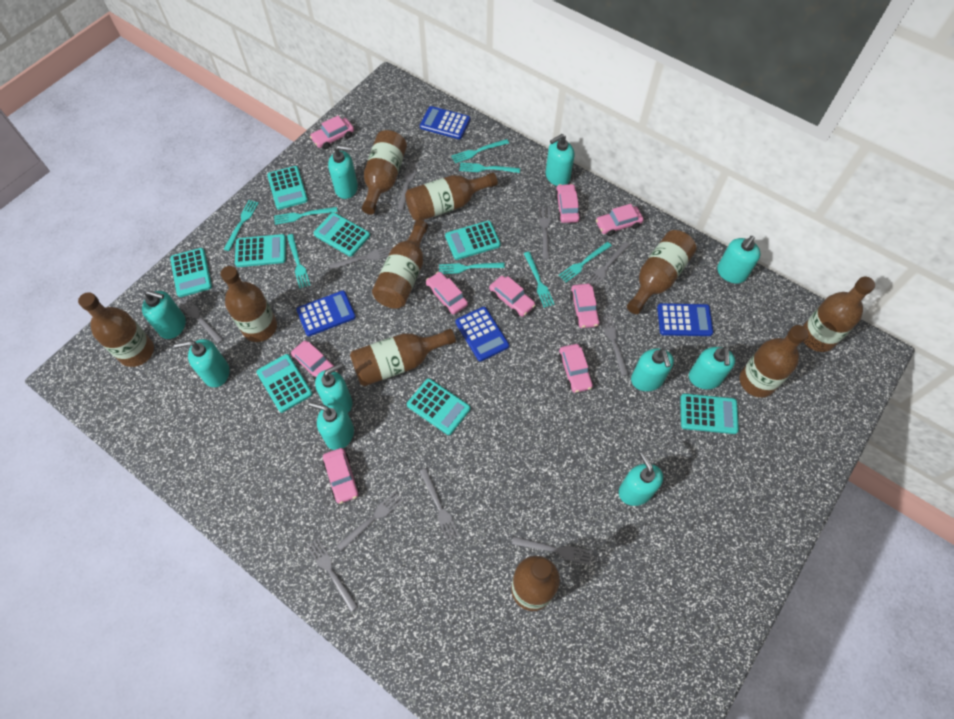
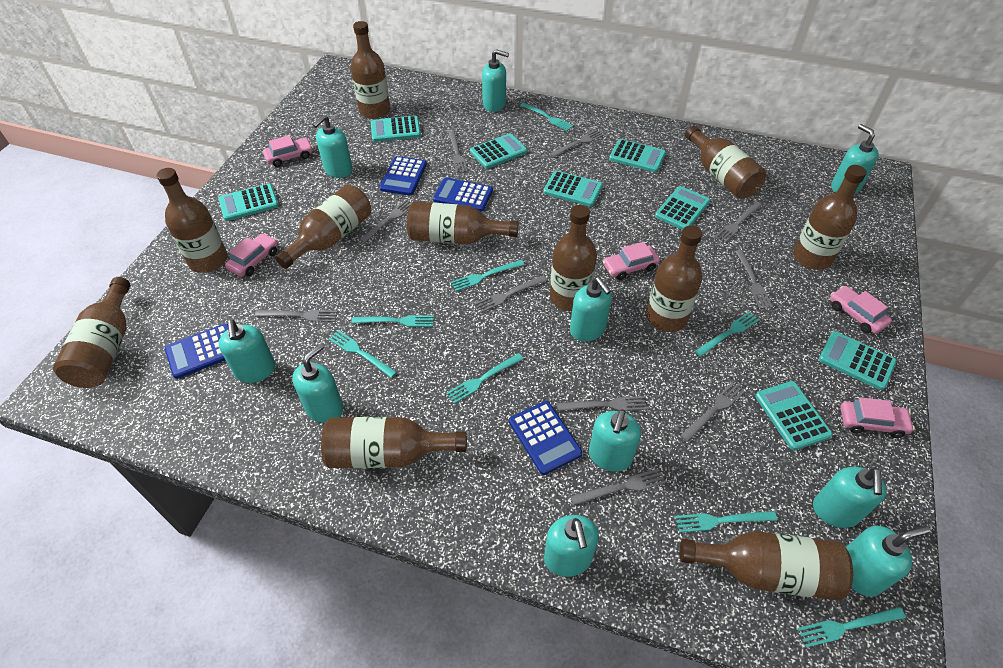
brown bottle: [78,292,154,367] [220,266,277,342] [350,329,456,386] [362,130,407,215] [372,220,428,309] [405,172,498,221] [511,556,560,611] [627,230,697,314] [739,325,808,398] [803,277,875,352] = 10 -> [53,277,130,388] [157,168,228,273] [275,185,371,269] [321,417,467,468] [351,21,390,119] [407,201,519,245] [550,205,597,311] [646,226,702,332] [680,531,853,601] [685,126,766,199] [793,165,867,270] = 11
pink car: [291,340,338,380] [310,116,354,149] [323,448,360,504] [426,272,468,315] [489,276,536,317] [555,184,581,223] [558,344,593,393] [570,284,600,328] [596,204,644,236] = 9 -> [225,233,278,277] [263,135,313,167] [603,242,660,280] [830,286,892,334] [840,397,915,438] = 5

